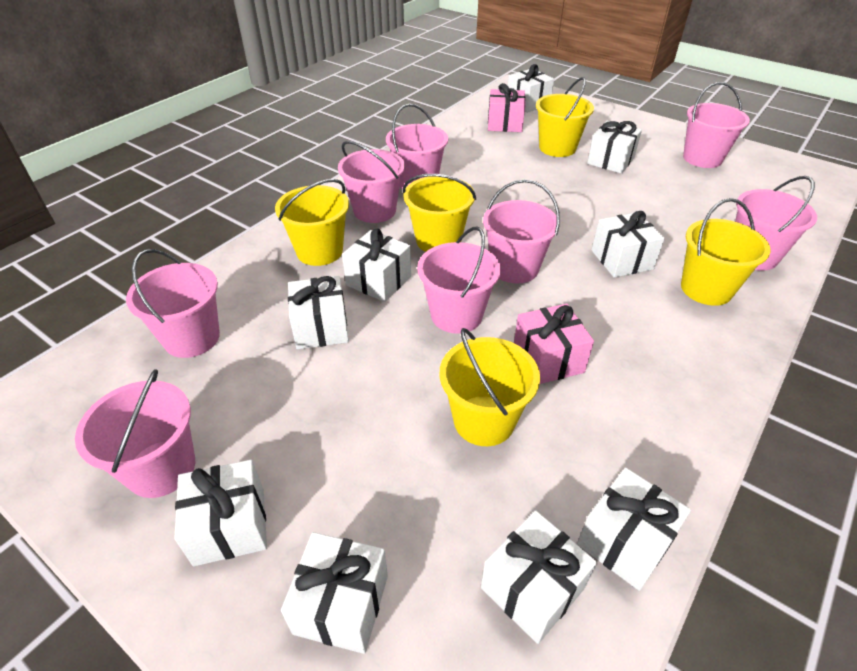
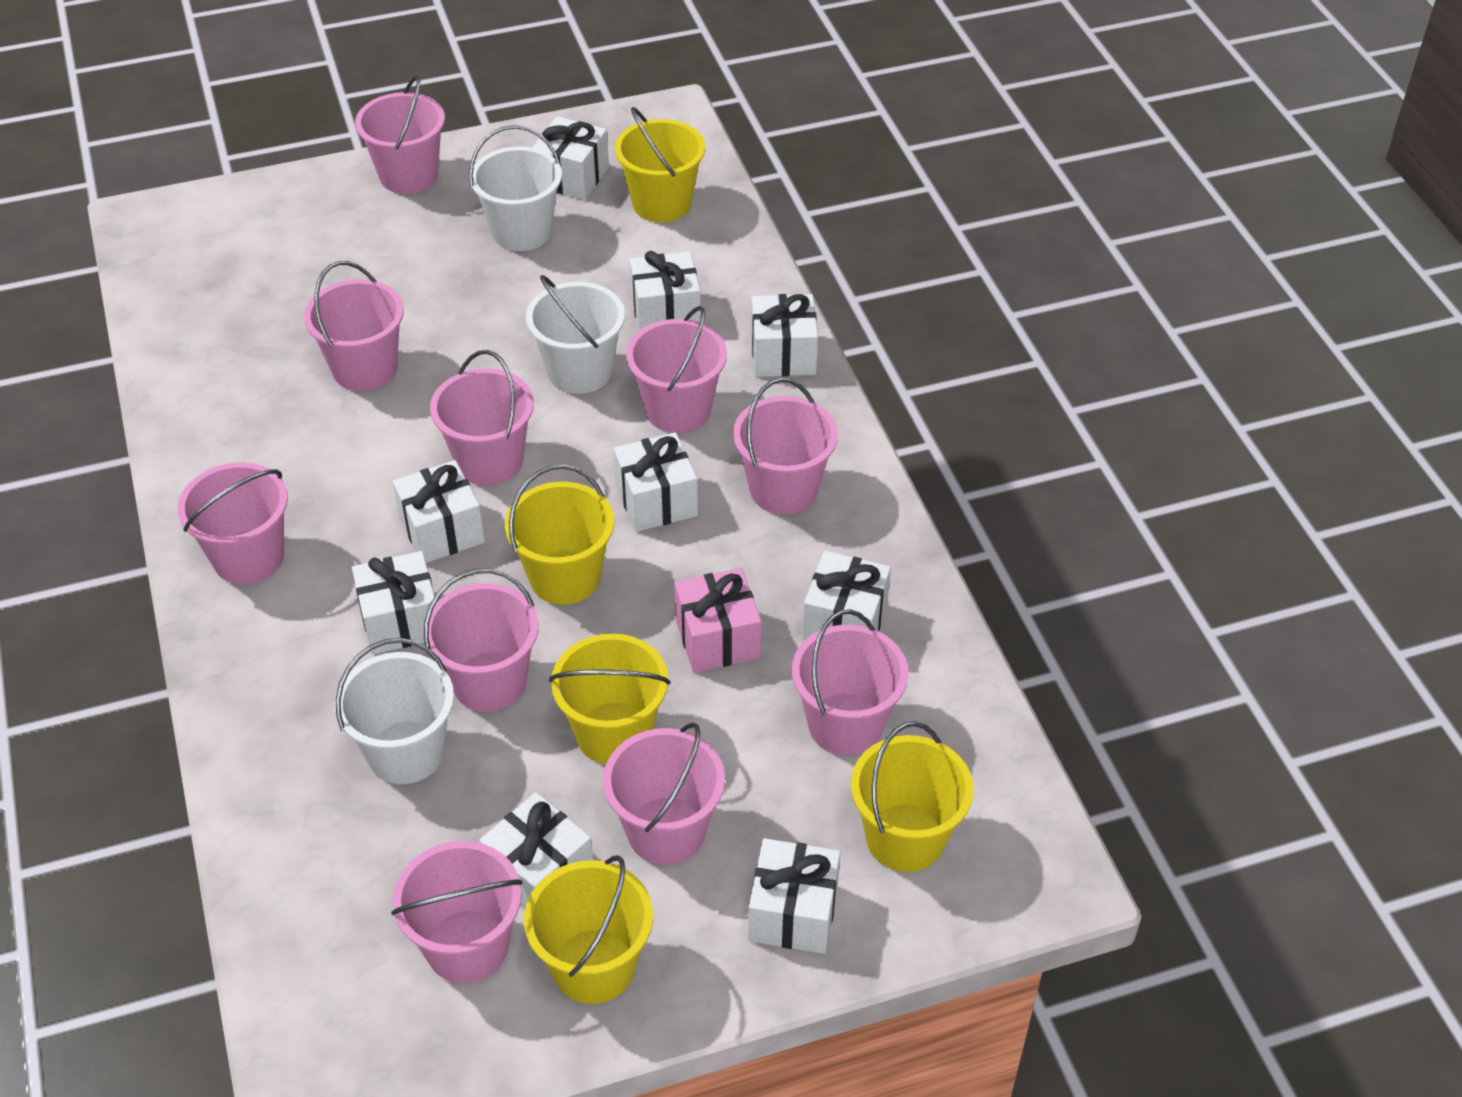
pink bucket: [75,369,195,498] [126,249,220,358] [338,141,405,223] [386,104,448,189] [417,227,501,334] [483,179,560,284] [683,82,750,168] [735,176,817,270] = 8 -> [177,462,288,584] [304,261,404,391] [355,75,445,194] [391,841,523,983] [423,569,539,712] [430,350,534,485] [603,722,725,865] [626,306,727,433] [733,378,838,515] [792,609,909,755] = 10
pink gift: [488,83,526,132] [514,304,594,384] = 2 -> [674,568,762,673] = 1
white bucket: none = 0 -> [335,638,454,784] [469,125,562,251] [526,275,625,394] = 3

